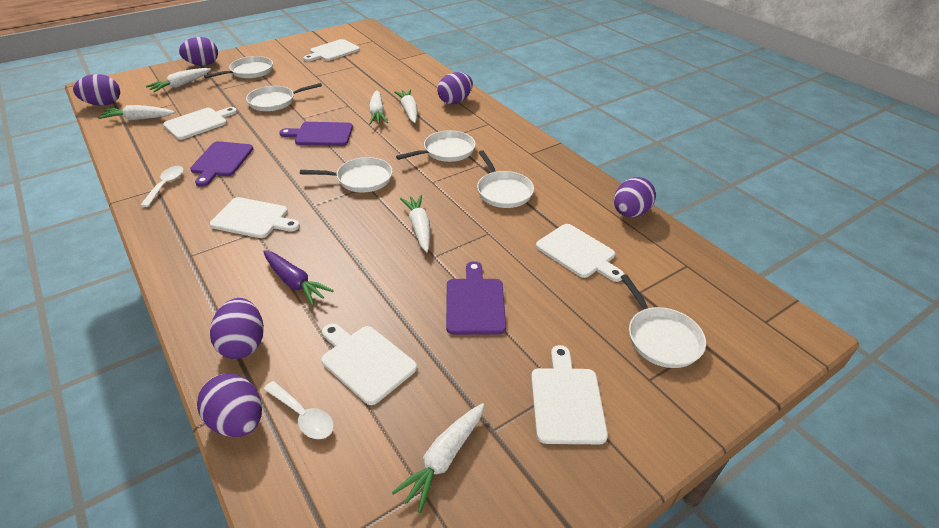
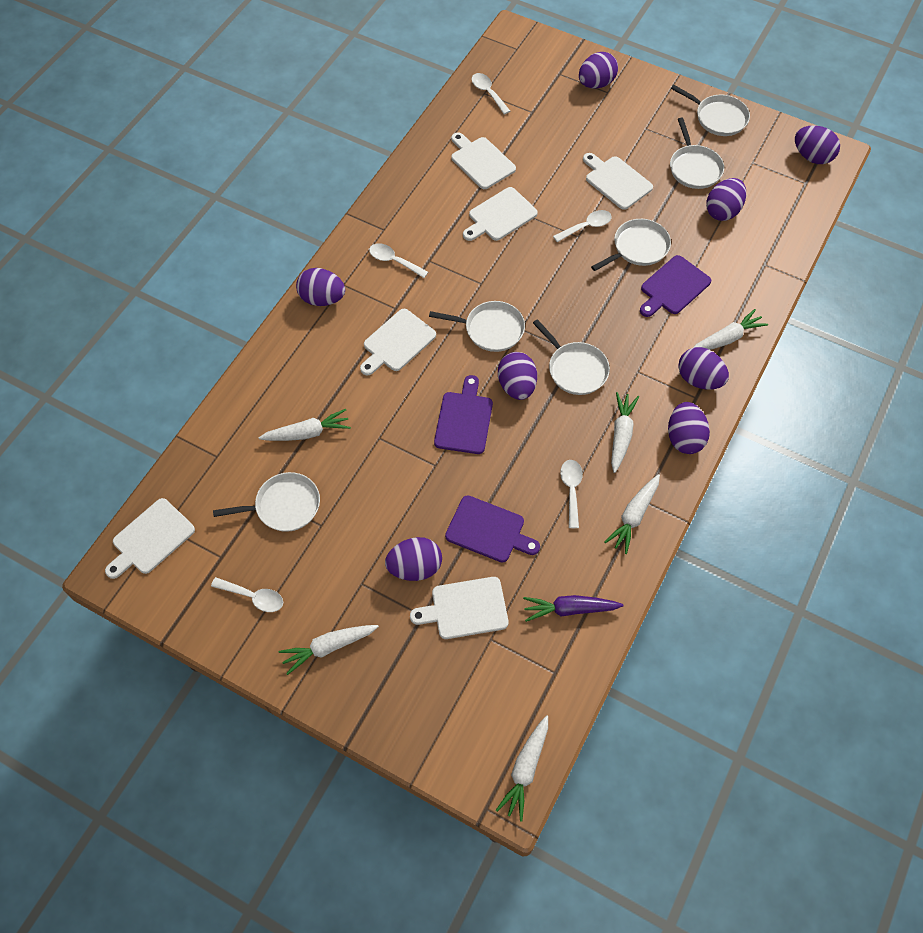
purple egg: [73,74,120,105] [179,37,218,66] [197,374,262,437] [210,298,264,359] [437,72,473,104] [614,177,656,217] = 6 -> [296,268,345,306] [385,537,442,581] [498,352,537,400] [579,52,618,89] [668,402,710,454] [678,347,729,390] [706,178,746,221] [795,125,840,164] = 8
white spoon: [140,166,183,207] [264,381,334,439] = 2 -> [211,577,283,612] [369,243,428,278] [472,73,510,115] [553,210,612,242] [560,460,583,528] = 5

